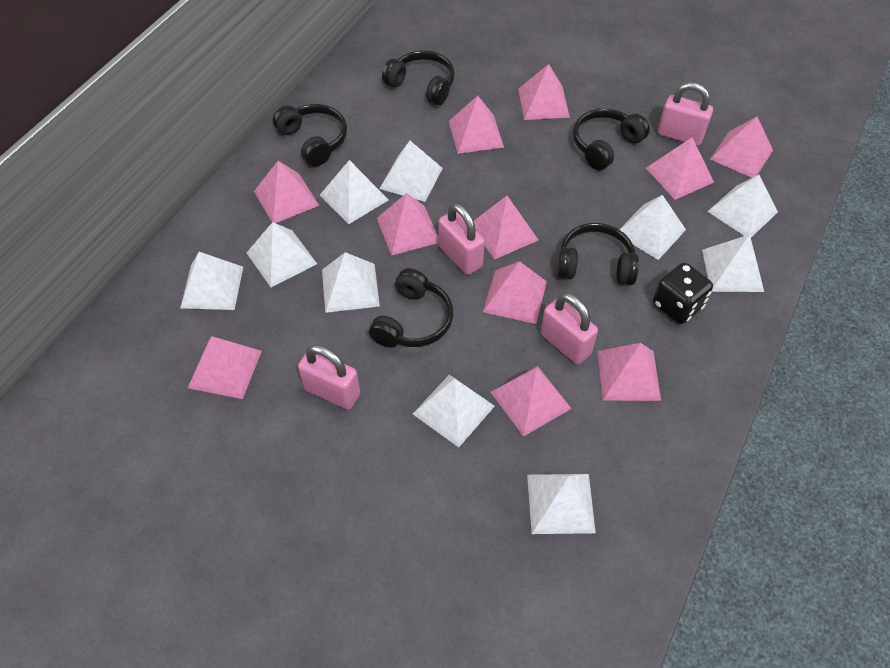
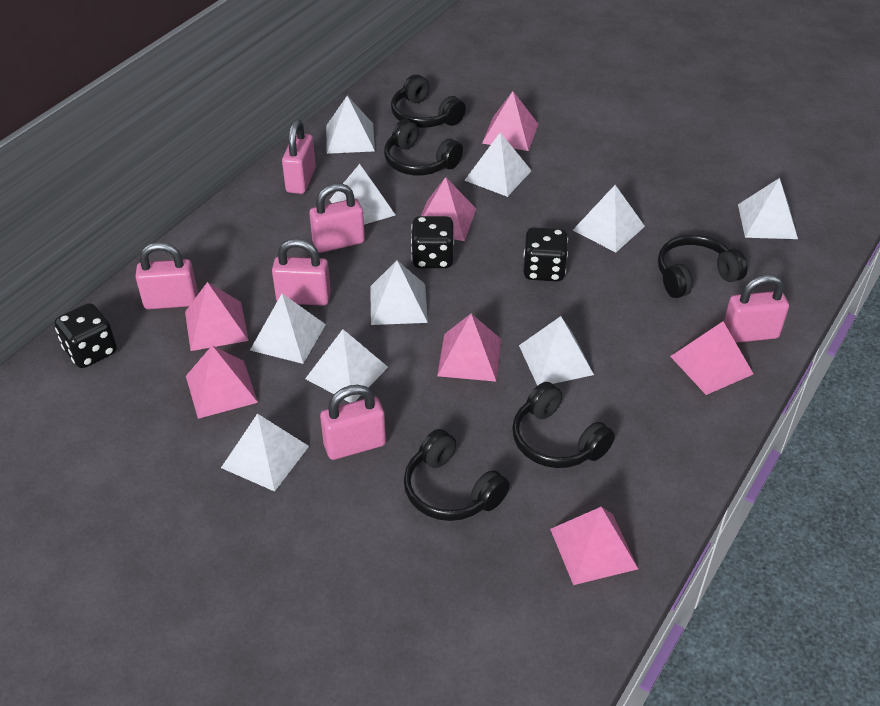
black dice: [653,263,713,324] = 1 -> [55,303,117,368] [411,216,454,268] [523,227,568,281] = 3
pink padlock: [298,345,360,410] [439,203,485,275] [541,293,598,364] [658,82,713,146] = 4 -> [135,242,198,309] [272,239,331,306] [282,120,316,194] [309,183,365,253] [320,385,386,460] [724,274,789,343] = 6
pink pyramid: [188,336,262,399] [254,161,320,223] [377,193,439,256] [449,96,504,154] [474,196,538,259] [483,261,547,324] [491,366,572,437] [518,64,570,120] [597,343,661,401] [646,137,714,200] [710,117,773,178] = 11 -> [185,282,249,351] [186,345,258,419] [421,177,476,241] [437,314,501,382] [482,91,538,151] [550,507,638,585] [670,322,754,395] = 7

